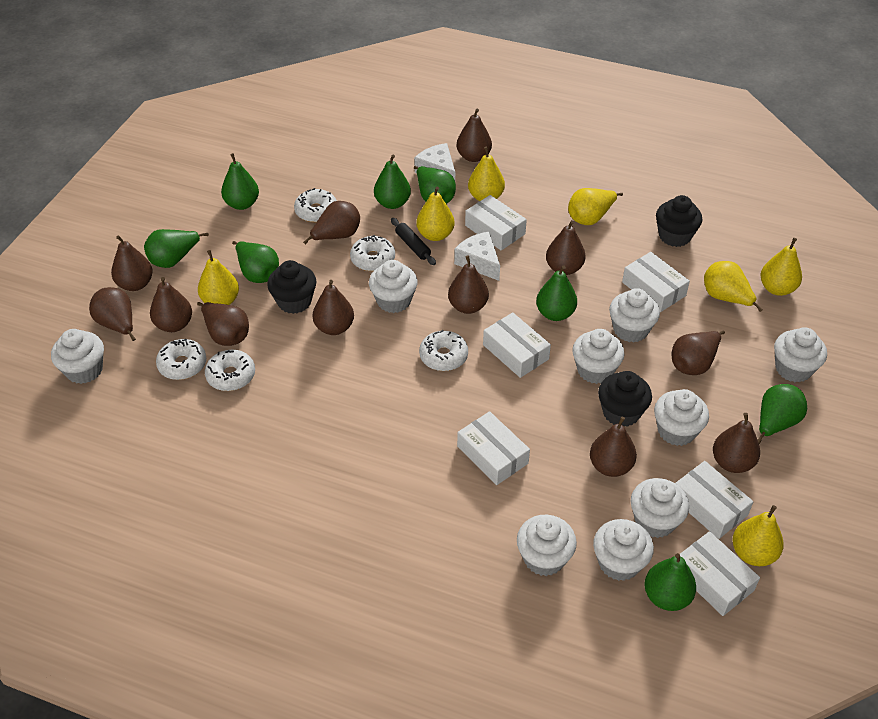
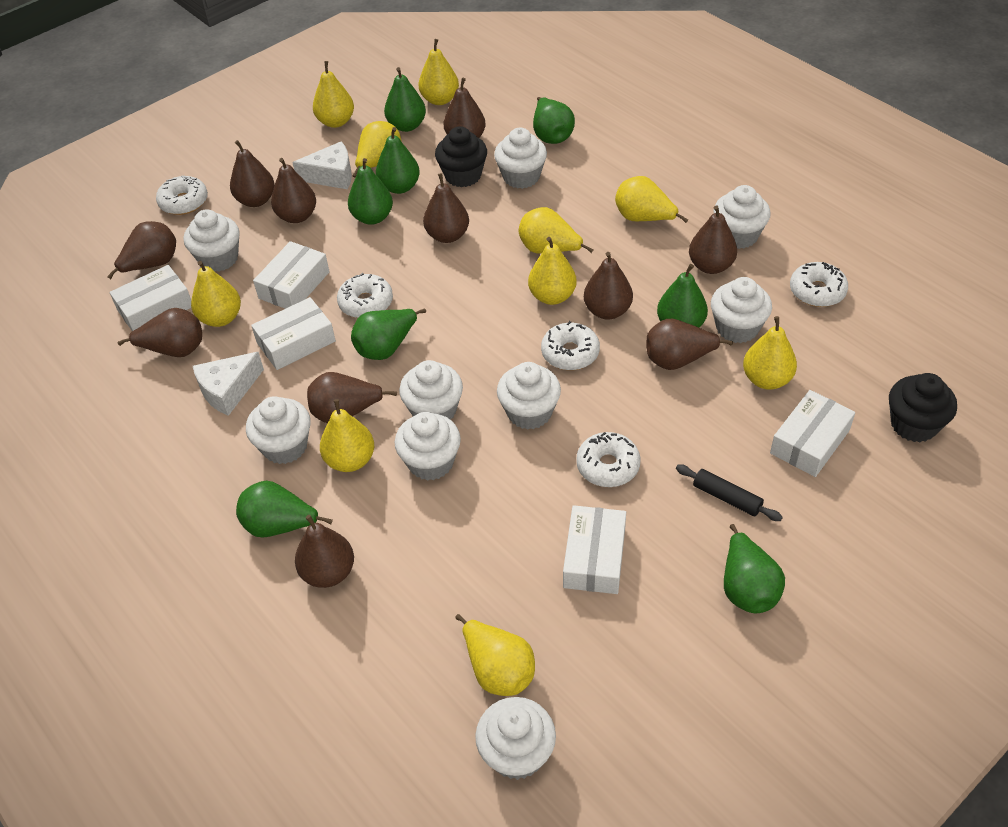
black cupcake: [267,260,316,314] [598,371,652,427] [656,195,702,247] = 3 -> [435,126,487,187] [889,373,957,442] = 2
brown pear: [89,287,136,341] [111,235,153,291] [150,277,192,332] [197,302,249,346] [303,201,360,245] [312,280,354,335] [448,255,489,314] [457,109,492,162] [546,220,586,275] [590,417,637,477] [672,330,725,375] [713,413,760,473] = 12 -> [107,221,176,279] [117,308,202,357] [230,140,275,207] [271,158,316,223] [295,515,354,588] [307,372,397,423] [423,173,469,243] [444,78,486,138] [584,252,633,320] [646,319,733,370] [689,205,737,274] = 11
white box: [457,411,530,485] [465,195,527,250] [483,312,551,378] [622,252,690,312] [675,461,753,539] [680,531,760,616] = 6 -> [110,265,191,331] [251,297,336,370] [253,241,330,309] [563,505,626,594] [770,390,855,477] = 5
yellow pear: [198,250,239,305] [416,187,455,241] [468,147,505,201] [568,188,623,225] [704,261,763,312] [732,505,784,566] [760,238,802,296] = 7 -> [191,261,241,327] [313,61,354,128] [320,399,374,472] [352,121,401,178] [418,39,459,105] [455,614,535,696] [519,207,593,254] [528,237,577,305] [615,176,688,223] [743,316,797,390] = 10

